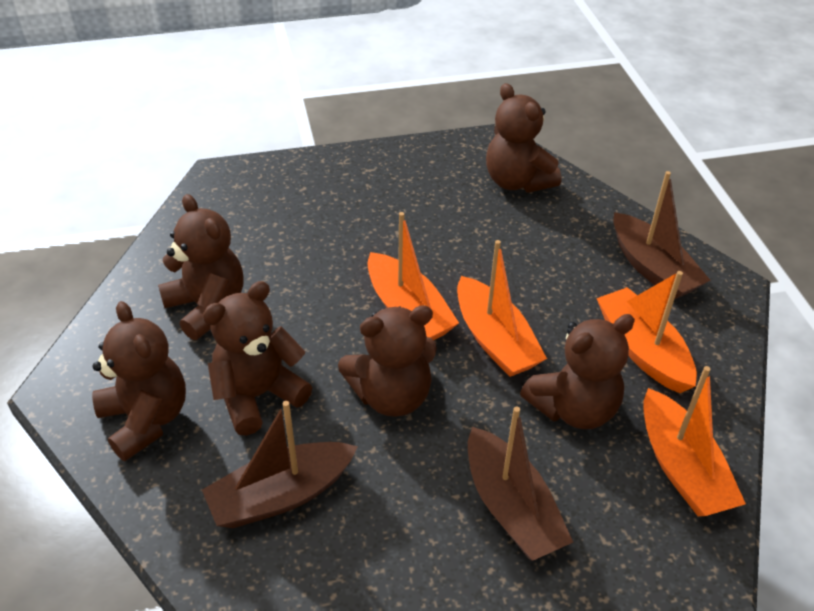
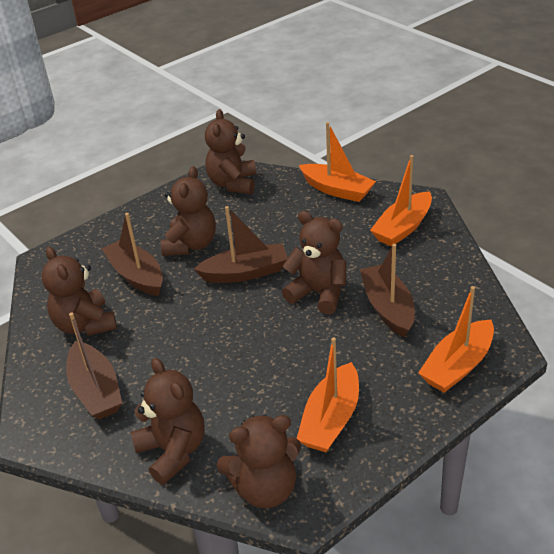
brown boat: [202,401,358,528] [468,406,573,561] [613,171,711,300] = 3 -> [66,312,122,420] [102,213,163,296] [194,206,288,283] [360,244,415,338] = 4

